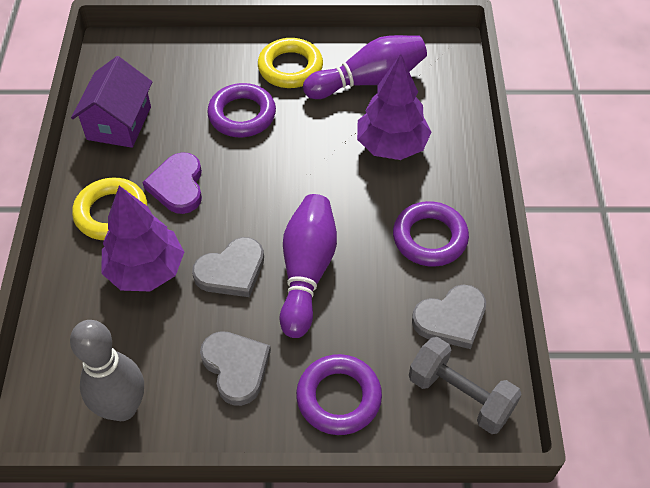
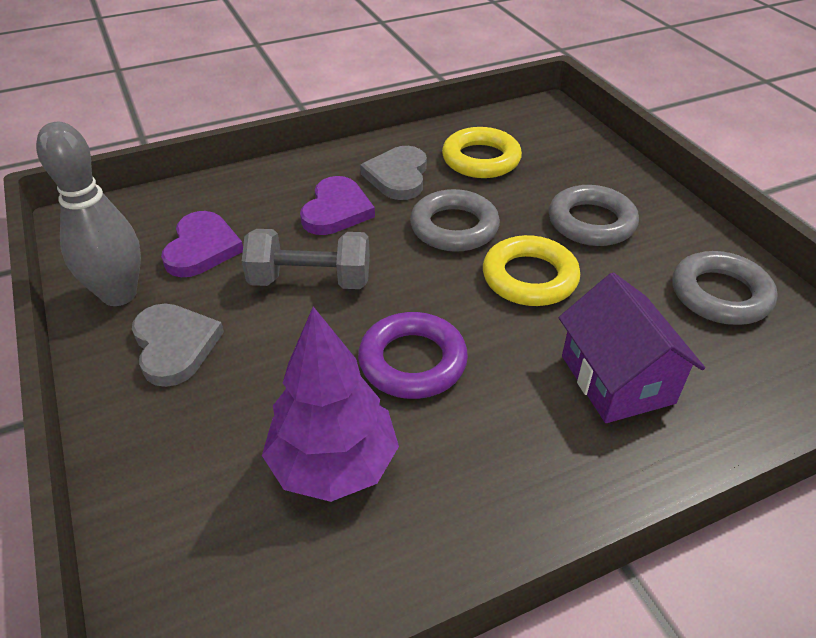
grey heart: [192,237,264,297] [200,331,271,406] [412,284,486,349] = 3 -> [132,303,224,387] [360,146,427,200] = 2
grey ring: none = 0 -> [410,189,500,252] [549,185,639,246] [673,251,778,325] = 3
purple bowling pin: [280,194,337,338] [303,35,427,99] = 2 -> none = 0
purple heart: [142,152,202,214] = 1 -> [161,211,243,277] [300,176,375,235] = 2
purple ring: [207,83,276,137] [296,354,382,435] [393,201,469,267] = 3 -> [358,312,468,399] = 1
purple tree: [101,186,184,291] [357,54,431,160] = 2 -> [262,307,399,502] = 1

